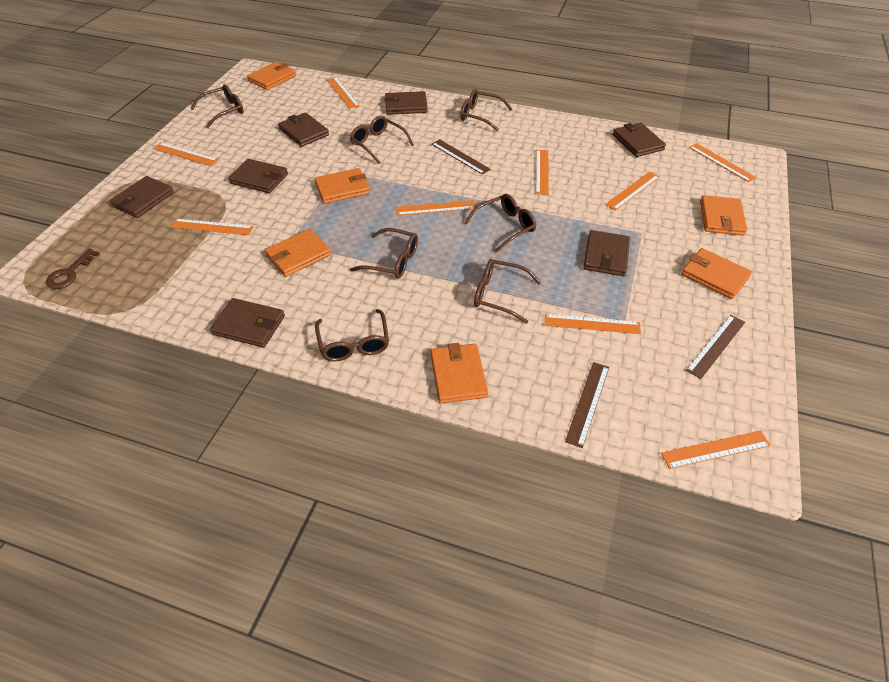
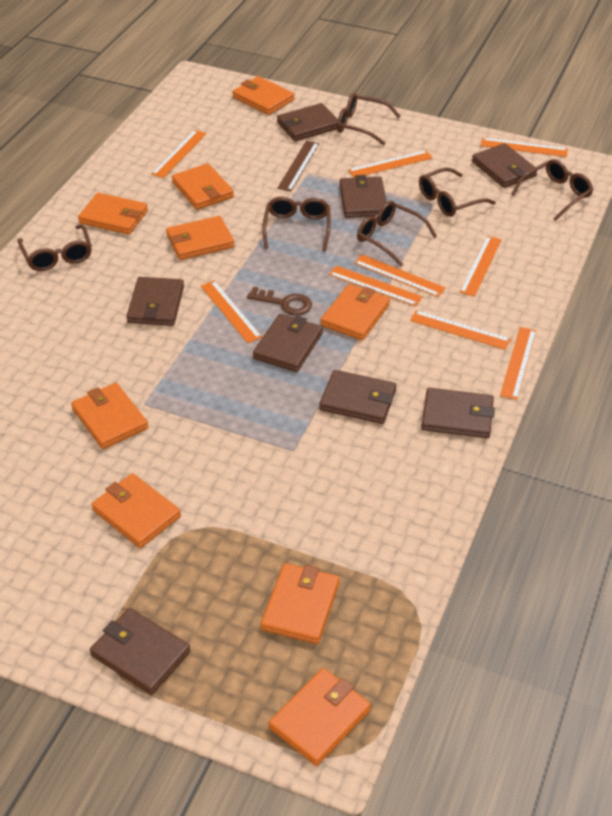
brown glasses: [190,84,244,128] [315,309,389,362] [350,116,414,164] [350,228,418,279] [460,89,512,132] [465,194,536,253] [474,259,541,324] = 7 -> [17,224,92,271] [262,197,331,251] [337,93,400,145] [357,201,437,266] [419,167,496,217] [511,159,593,221] = 6
brown ruler: [432,139,491,175] [565,362,609,448] [686,315,745,379] = 3 -> [277,141,319,192] = 1
brown wallet: [109,176,174,218] [210,298,285,348] [228,159,288,193] [278,112,329,147] [384,91,428,115] [583,230,630,276] [613,123,666,157] = 7 -> [90,608,191,695] [126,277,184,326] [253,314,323,372] [277,103,338,141] [319,370,397,424] [339,175,387,218] [421,388,495,438] [472,143,538,188] = 8
orange wallet: [247,62,296,90] [265,229,331,277] [315,168,370,204] [431,343,488,404] [681,248,752,299] [700,195,747,236] = 6 -> [71,383,148,449] [78,193,148,235] [91,473,181,548] [166,216,235,260] [172,163,234,210] [232,76,294,115] [261,563,340,644] [269,668,371,766] [321,284,390,340] = 9

